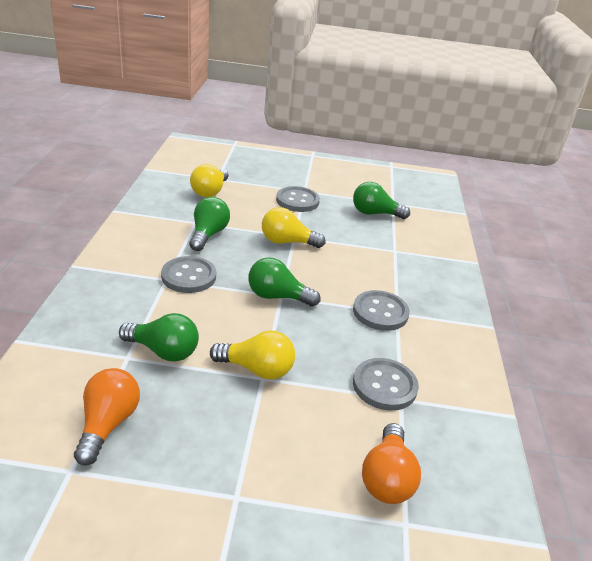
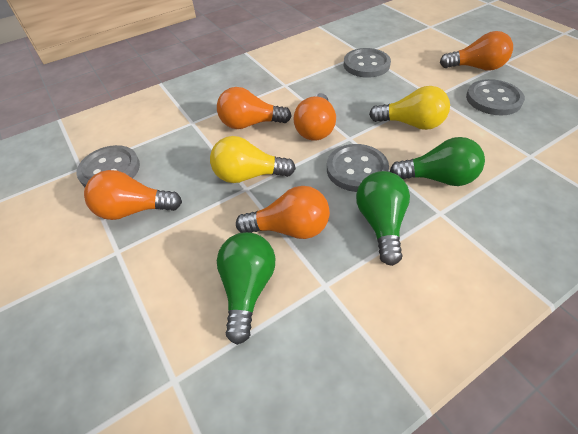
green light bulb: [119,313,199,362] [189,197,230,251] [248,257,320,307] [353,182,410,219] = 4 -> [217,232,275,345] [356,171,410,266] [390,137,485,186] = 3
orange light bulb: [74,368,140,466] [362,423,421,504] = 2 -> [84,170,182,220] [217,87,292,129] [236,186,330,239] [293,93,336,141] [440,31,513,70] = 5
yellow light bulb: [190,164,229,197] [210,330,295,379] [262,207,326,248] = 3 -> [210,136,296,183] [369,86,450,130] = 2

